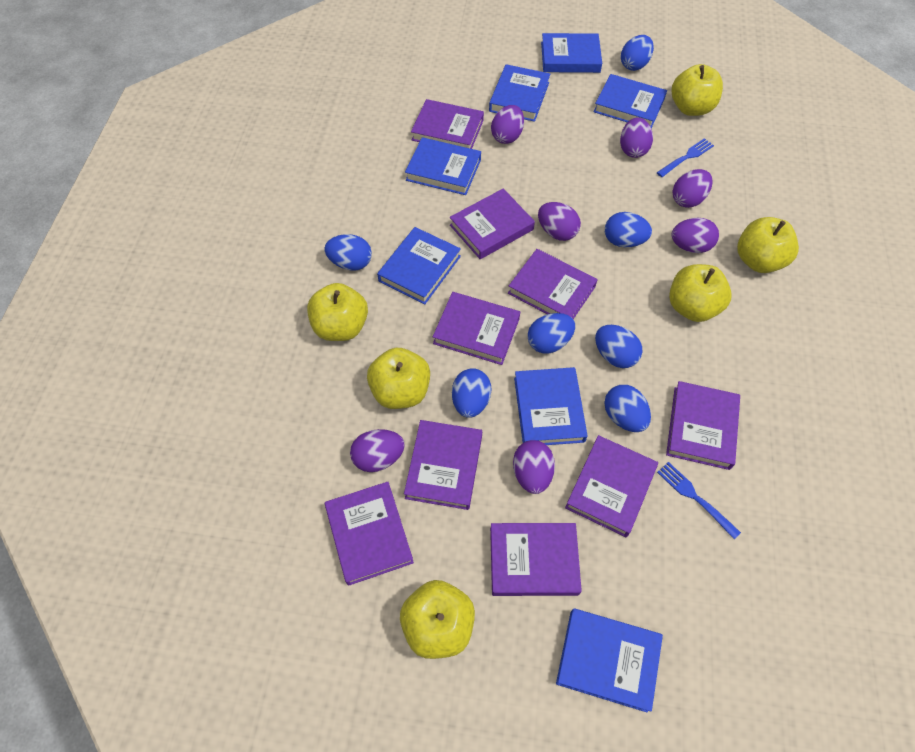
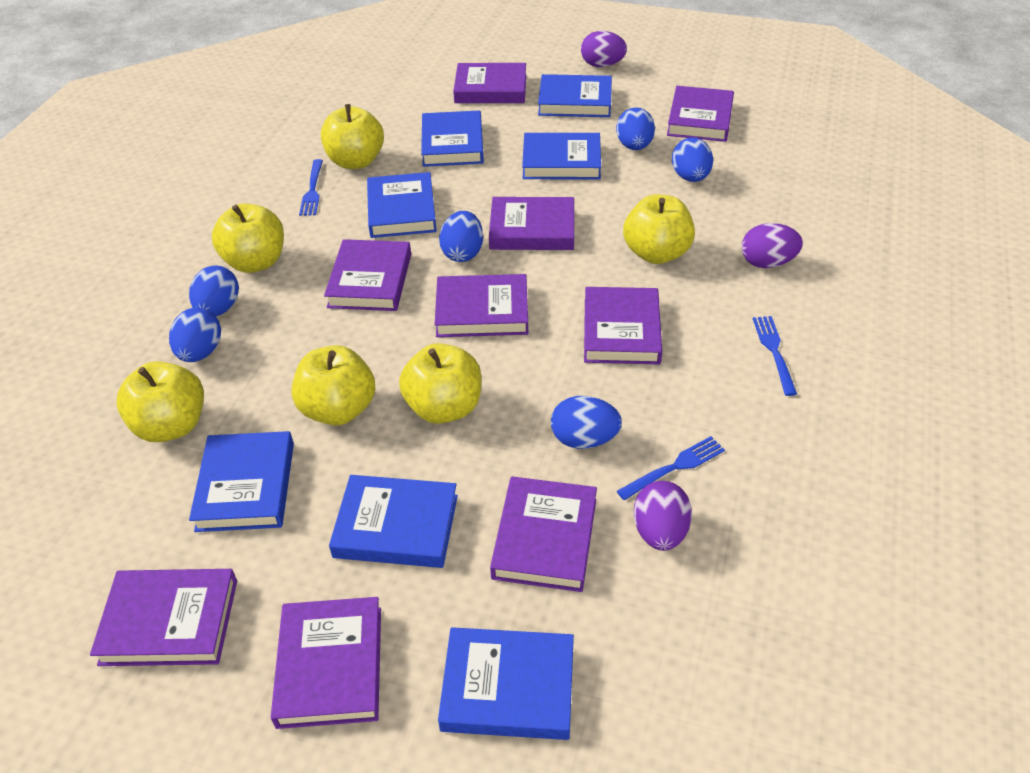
blue egg: [324,234,372,271] [452,368,491,418] [528,313,575,353] [595,325,643,368] [604,385,651,432] [605,212,652,247] [621,35,654,71] = 7 -> [169,307,221,362] [189,265,239,316] [439,211,483,262] [551,396,622,449] [616,107,655,150] [672,137,713,182] = 6
blue fork: [657,138,714,177] [657,462,741,539] = 2 -> [299,159,323,216] [617,436,725,500] [753,316,797,396] = 3
purple egg: [350,429,405,472] [491,105,524,144] [513,440,555,494] [538,202,581,241] [620,117,653,158] [672,218,719,253] [673,169,713,208] = 7 -> [581,31,627,67] [634,481,692,551] [742,223,803,268] = 3

